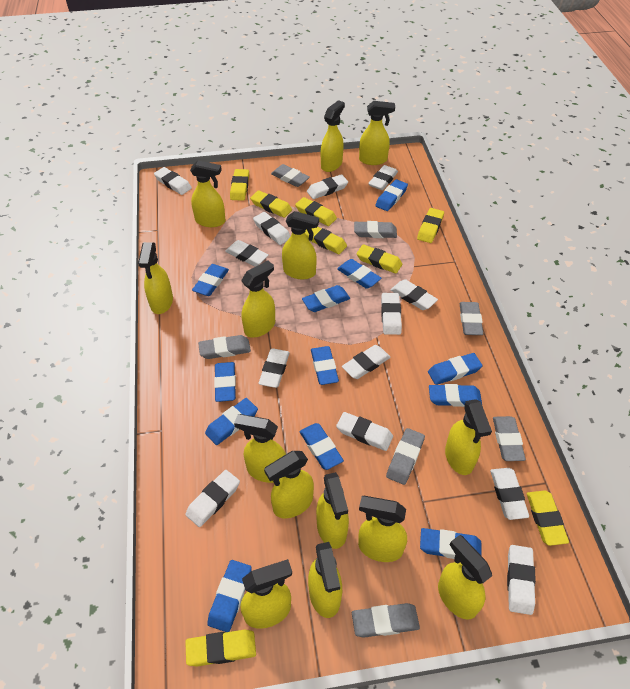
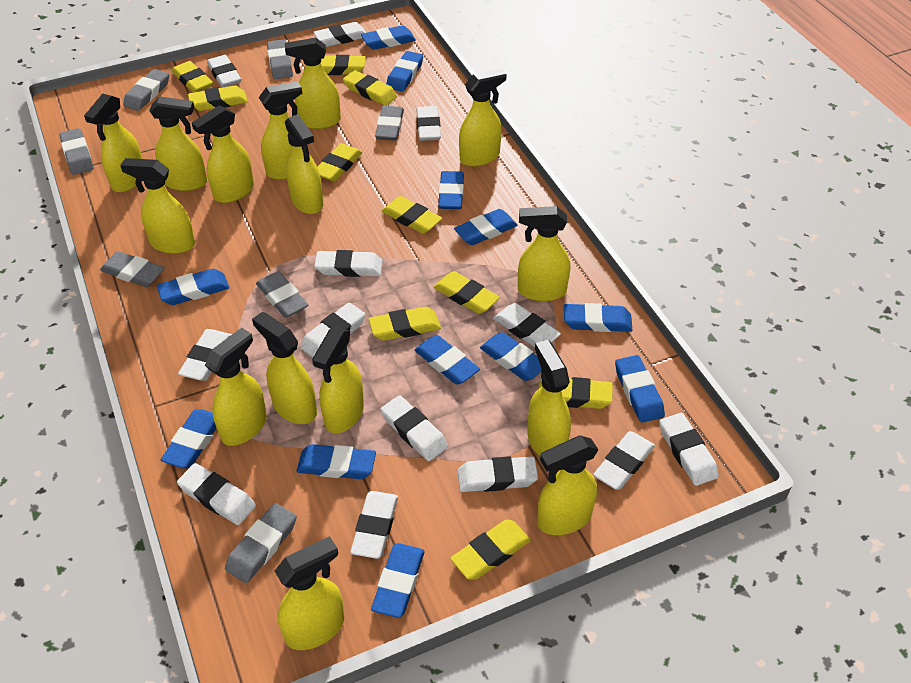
yellow eraser: [185,630,256,667] [230,169,249,201] [250,190,292,218] [295,197,337,226] [305,227,347,254] [356,244,402,274] [417,208,444,243] [527,490,569,546] = 8 -> [172,61,213,93] [188,85,248,111] [317,143,362,182] [321,55,366,75] [343,70,397,106] [369,307,441,341] [382,196,442,234] [434,271,500,314] [450,520,531,580] [538,377,613,409] = 10
yellow spray bottle: [138,242,173,314] [190,161,225,227] [234,414,286,483] [241,261,275,338] [241,559,292,629] [264,451,314,518] [282,211,319,279] [308,542,342,618] [316,472,349,549] [321,100,345,172] [358,496,407,562] [359,101,395,165] [438,535,492,620] [445,399,492,475] = 14 -> [84,94,143,192] [120,158,195,254] [149,96,207,191] [192,105,254,203] [205,328,267,446] [252,312,317,424] [259,81,302,180] [275,536,344,650] [285,38,341,129] [285,114,324,214] [312,327,364,433] [459,69,507,167] [518,206,570,301] [527,340,571,456] [537,436,598,535] = 15

